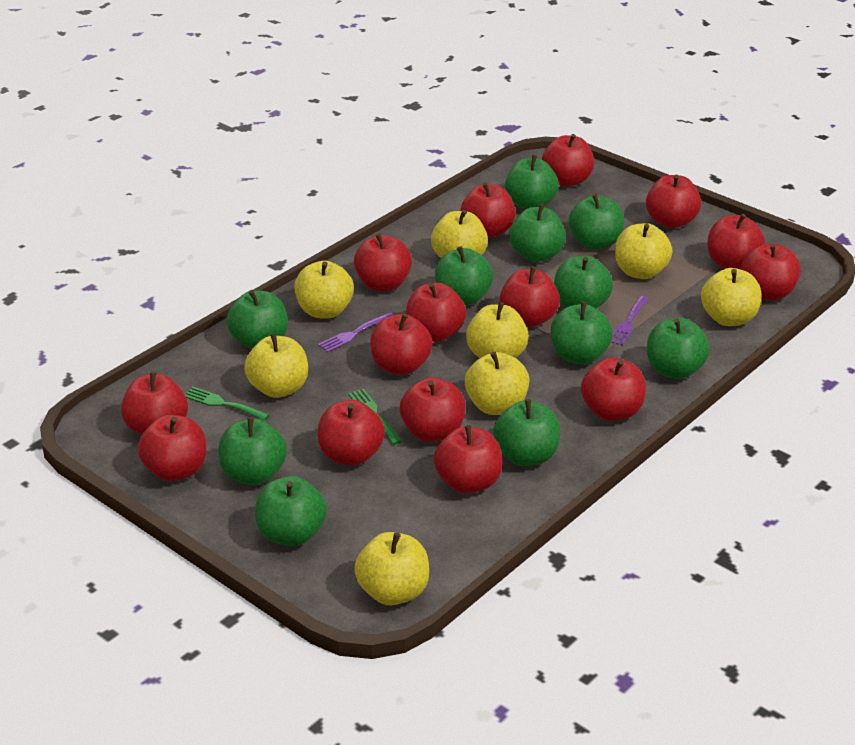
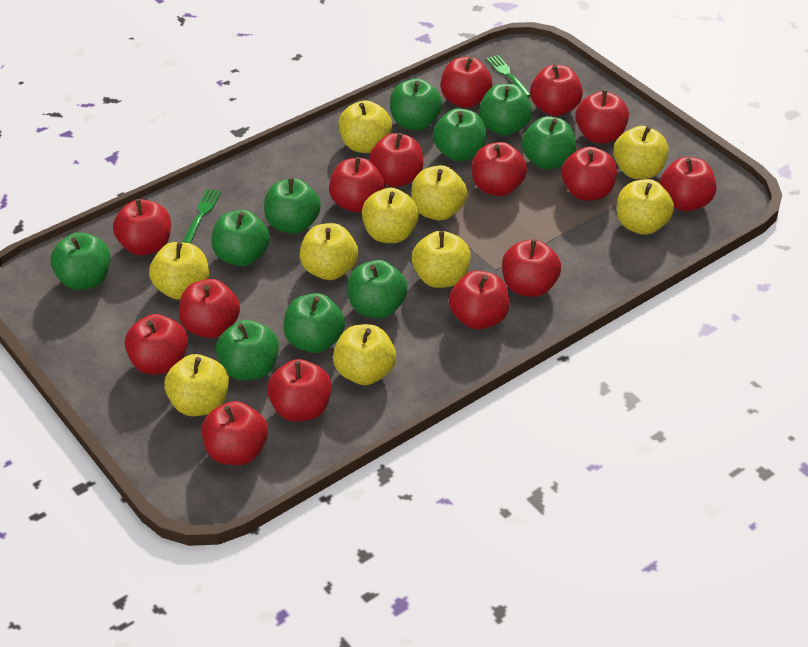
green apple: [219,417,287,485] [227,290,288,349] [255,476,327,546] [435,246,493,306] [493,399,561,466] [505,155,559,209] [509,204,566,262] [551,302,613,365] [554,256,613,309] [568,193,624,250] [647,318,710,379] = 11 -> [51,232,111,290] [211,210,270,266] [216,320,279,381] [264,178,321,234] [284,293,345,353] [347,260,407,318] [390,79,442,130] [433,108,487,161] [479,84,532,136] [522,116,576,170] = 10
purple fork: [318,312,394,352] [612,296,649,346] = 2 -> none = 0
yellow apple: [244,333,308,398] [294,261,354,319] [354,532,429,605] [431,210,488,258] [465,352,530,415] [466,302,529,358] [615,223,673,279] [701,268,761,326] = 8 -> [149,242,209,300] [164,354,229,416] [299,223,358,280] [333,324,396,385] [338,100,392,153] [362,188,419,243] [411,165,467,220] [412,231,471,288] [613,126,669,179] [617,179,674,235] = 10

